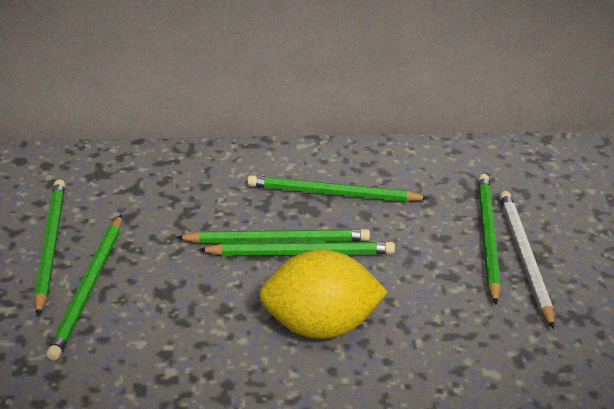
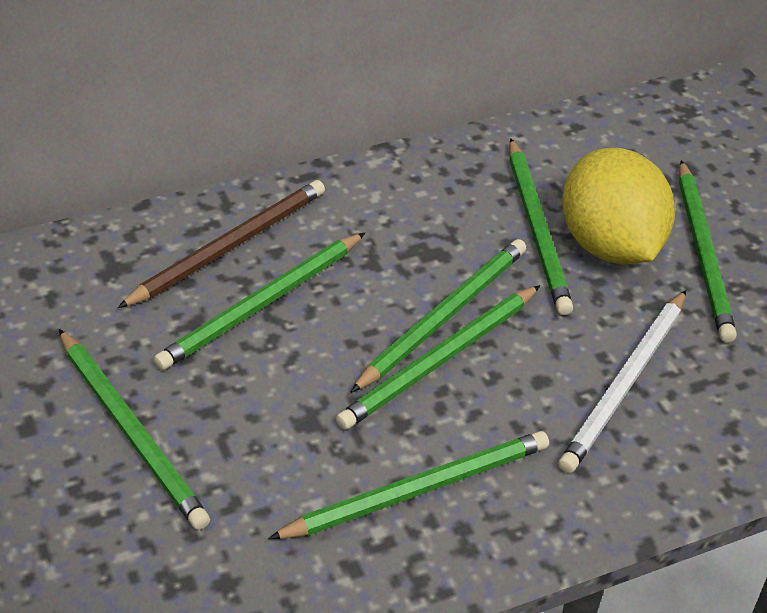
brown pencil: none = 0 -> [118,180,325,308] = 1
green pencil: [34,179,65,317] [46,214,122,361] [176,229,370,243] [198,242,395,256] [247,175,429,202] [478,174,501,305] = 6 -> [59,329,210,530] [154,233,365,370] [268,431,549,539] [336,285,540,430] [350,239,527,393] [509,138,573,315] [679,160,737,343] = 7

